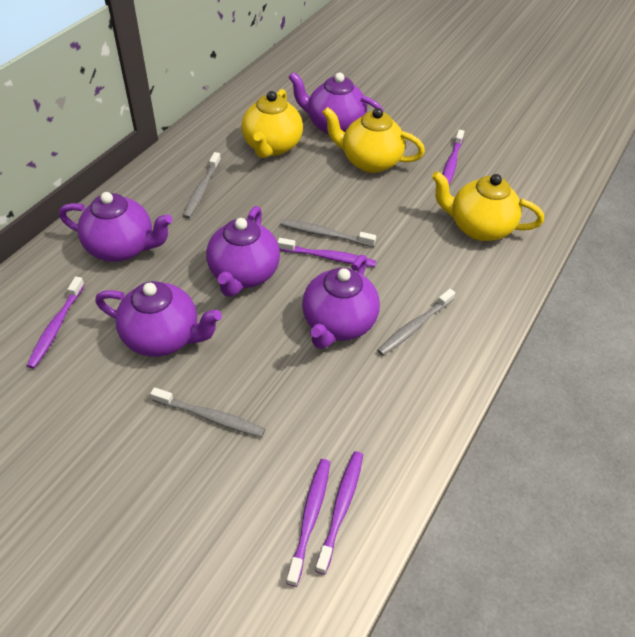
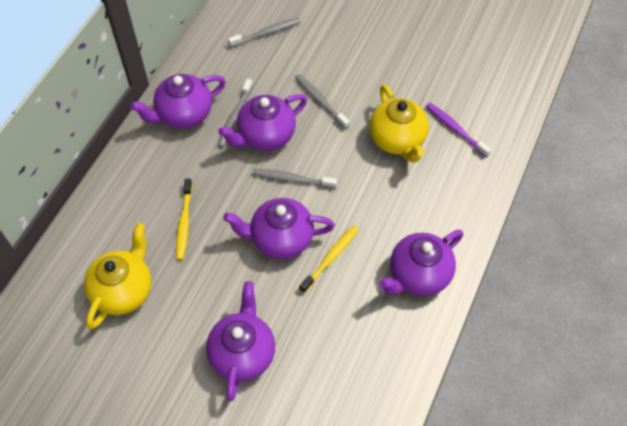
purple toothbrush: [27,276,85,369] [278,238,376,267] [286,459,330,587] [315,451,363,575] [443,130,465,185] = 5 -> [426,103,491,157] = 1
yellow teapot: [241,89,303,158] [322,107,425,173] [432,171,544,241] = 3 -> [84,223,152,329] [369,85,429,163] = 2
yellow toothbrush: none = 0 -> [176,179,192,260] [299,225,359,293] = 2

